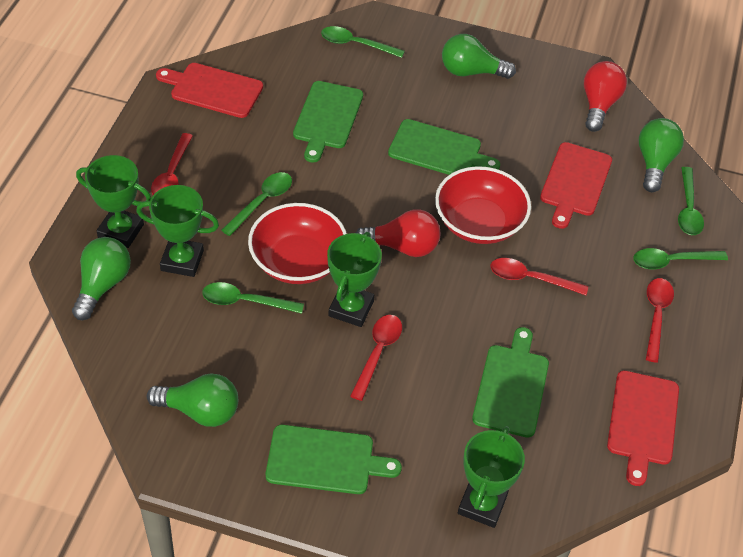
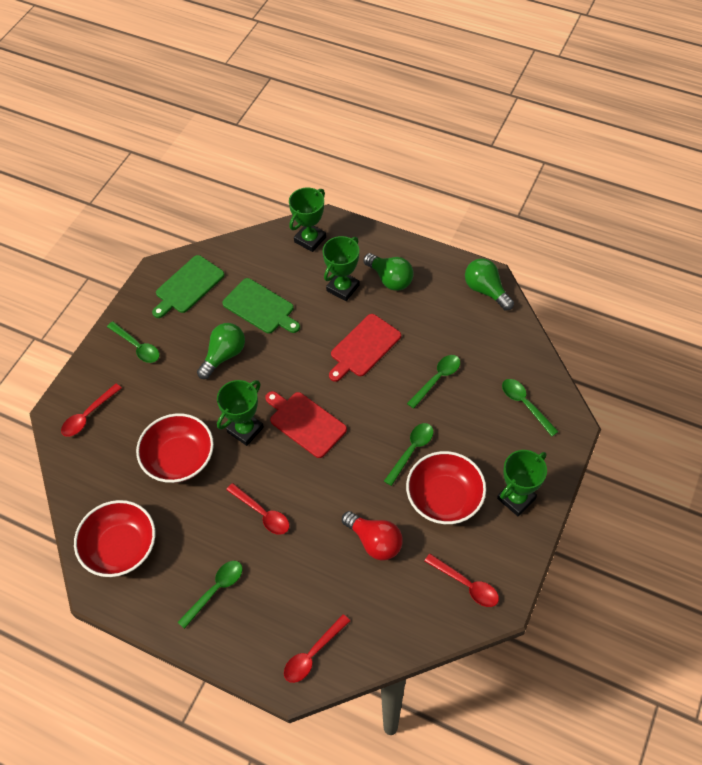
green cutting board: [266,425,402,494] [293,81,363,163] [388,119,500,175] [472,327,549,438] = 4 -> [152,255,225,318] [222,278,300,333] = 2
green light bulb: [72,237,131,320] [147,373,238,427] [442,34,516,79] [639,118,684,192] = 4 -> [197,323,245,379] [363,253,414,291] [465,258,514,310] = 3
red bowl: [248,203,347,284] [435,166,531,244] = 2 -> [74,500,155,577] [136,413,214,483] [406,451,486,524] = 3
red cutting board: [156,63,263,118] [540,142,612,229] [607,371,679,486] = 3 -> [265,391,347,458] [329,314,401,382] = 2
red light bulb: [356,209,440,257] [584,61,627,132] = 2 -> [342,511,403,560] = 1

